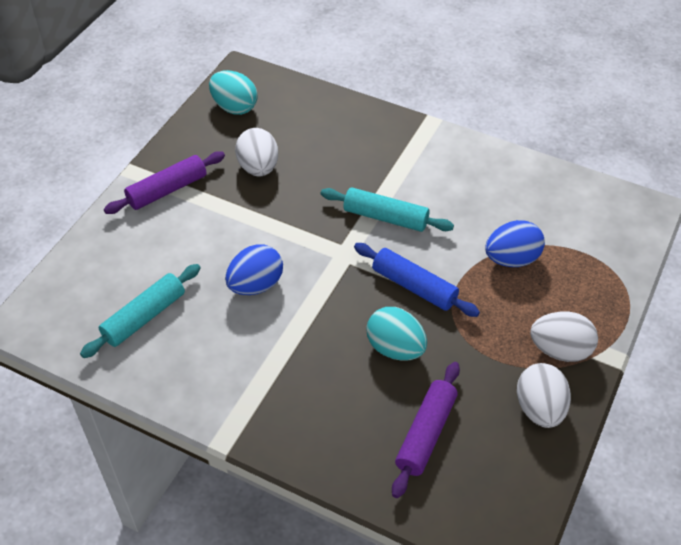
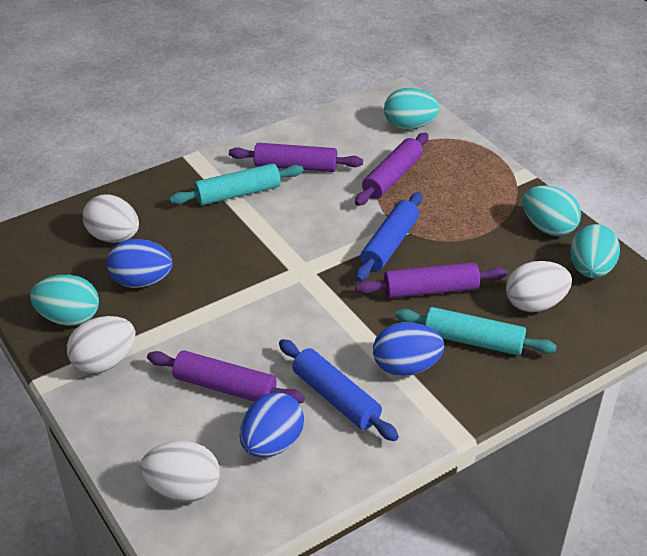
blue egg: [225,244,283,295] [485,220,545,267] = 2 -> [107,239,173,288] [240,392,304,458] [373,322,444,376] = 3
blue rolling pin: [354,243,480,317] = 1 -> [279,339,399,441] [356,192,422,281] = 2
purple rolling pin: [104,151,225,214] [392,362,460,498] = 2 -> [147,350,305,404] [229,143,363,172] [355,133,429,206] [355,262,508,298] = 4
turquoise egg: [209,70,257,115] [366,307,427,361] = 2 -> [30,275,99,326] [384,88,439,130] [523,185,581,236] [570,224,620,278] = 4
white egg: [235,128,278,177] [517,363,571,428] [530,312,598,362] = 3 -> [67,316,135,374] [83,194,139,243] [140,441,220,502] [506,261,572,312] = 4

